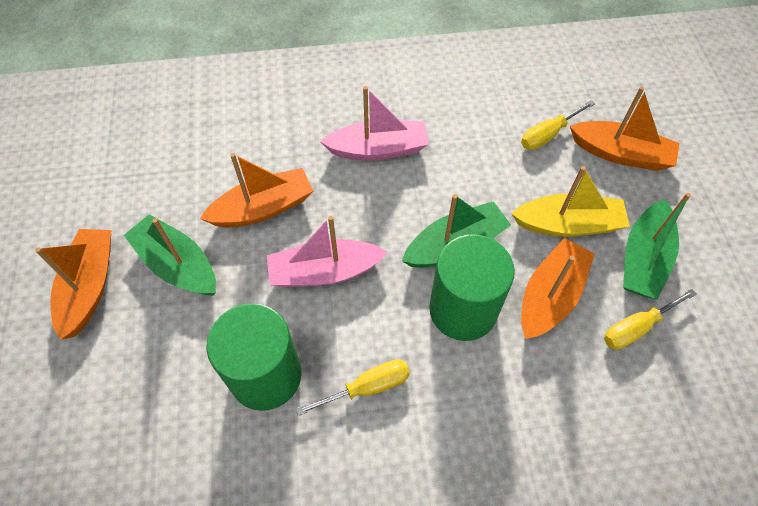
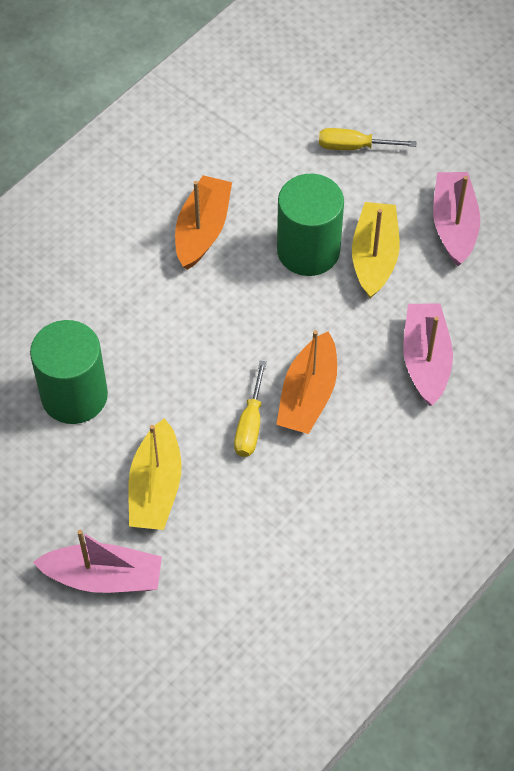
green boat: [124,214,216,296] [402,194,511,268] [623,193,691,300] = 3 -> none = 0
orange boat: [35,229,111,340] [200,153,313,227] [521,238,595,339] [570,87,680,171] = 4 -> [175,175,232,270] [276,330,337,434] = 2
pink boat: [267,216,387,287] [320,86,429,161] = 2 -> [33,530,162,593] [403,303,453,406] [433,172,480,266] = 3
yellow boat: [511,166,630,237] = 1 -> [128,418,182,530] [352,202,400,299] = 2
yellow screwdriver: [296,359,410,416] [521,100,595,150] [604,289,697,350] = 3 -> [234,361,267,457] [319,128,416,150] = 2

